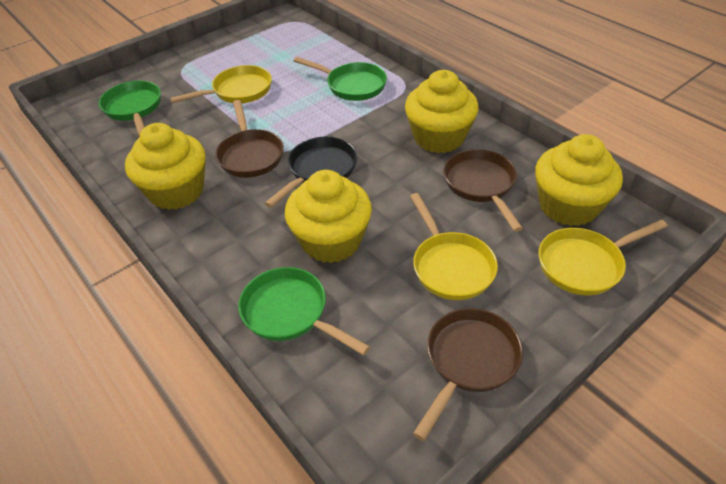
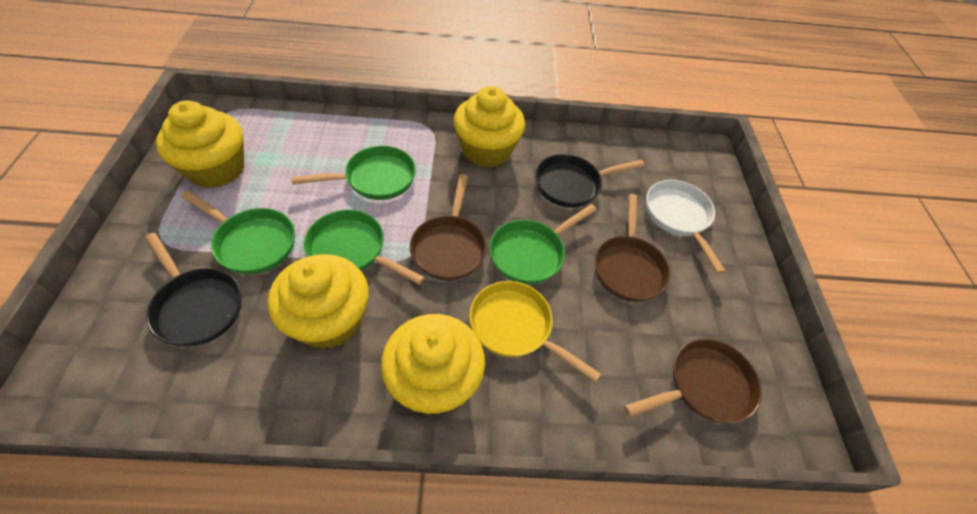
black pan: [265,137,357,208] = 1 -> [145,233,242,347] [535,154,645,208] = 2
green pan: [99,81,161,136] [238,267,370,355] [294,57,387,101] = 3 -> [181,190,295,275] [291,146,416,200] [304,210,425,285] [489,204,597,285] = 4
white pan: none = 0 -> [646,180,726,274] = 1
yellow pan: [170,65,272,103] [410,193,498,300] [539,219,668,295] = 3 -> [469,281,601,383] = 1

